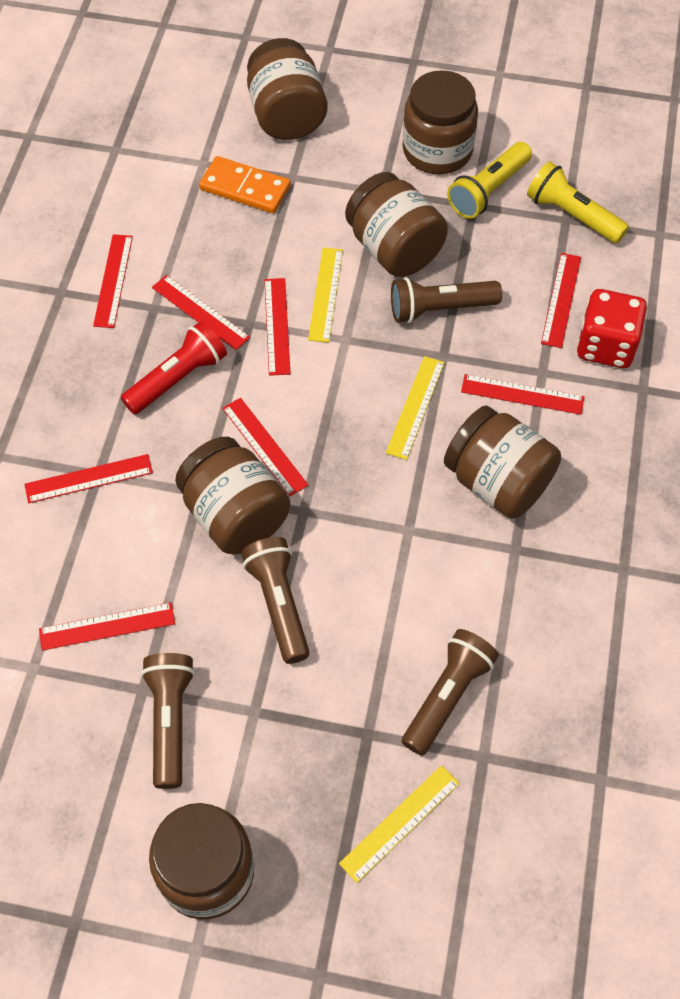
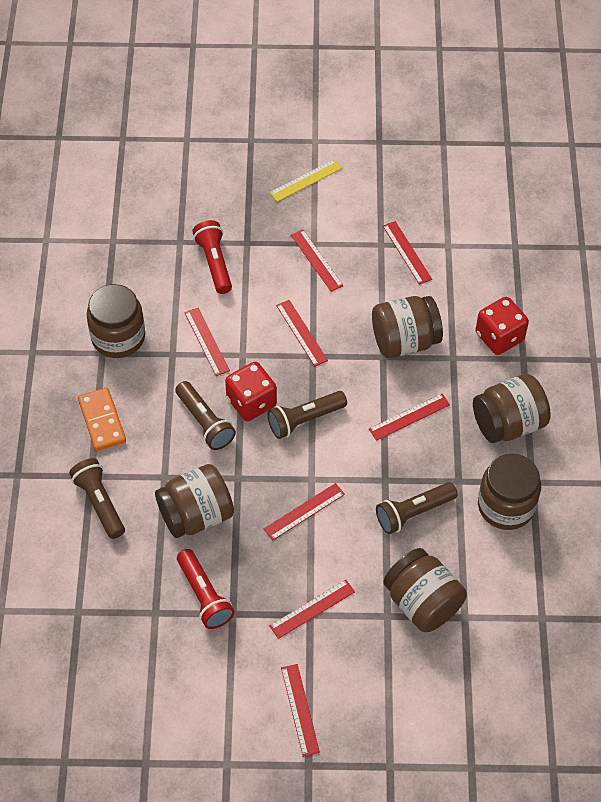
red dice: [577,289,647,368] = 1 -> [225,362,277,421] [475,297,529,355] = 2
red flashlight: [121,321,227,415] = 1 -> [177,549,235,629] [192,220,232,294] = 2
yellow flashlight: [447,142,532,219] [527,161,629,243] = 2 -> none = 0
yellow ruler: [308,248,343,343] [339,765,460,883] [386,356,445,460] = 3 -> [270,159,342,202] = 1

